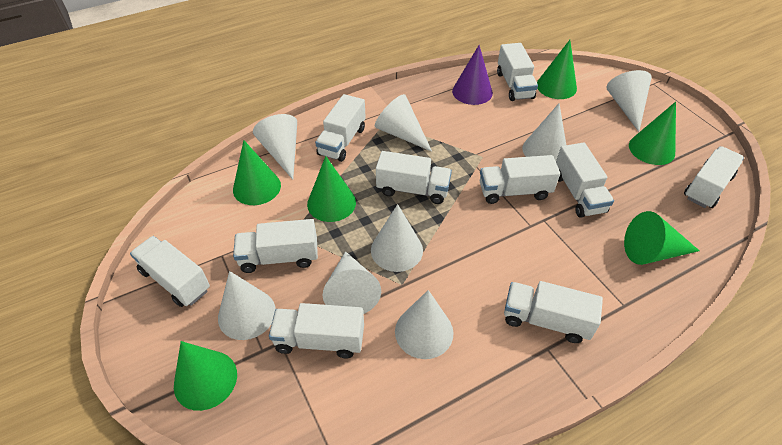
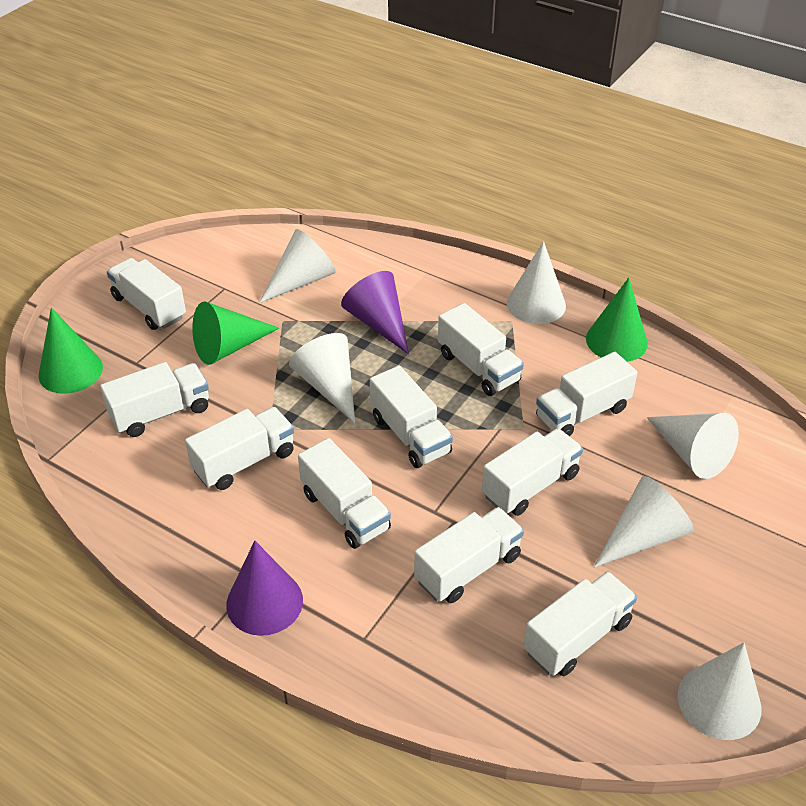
green cone: [174,341,237,411] [233,140,281,205] [307,156,356,222] [537,40,577,99] [624,211,700,265] [629,102,676,165] = 6 -> [38,307,103,394] [192,302,279,365] [586,278,648,362] = 3
purple cone: [452,45,493,105] = 1 -> [226,541,303,636] [341,271,409,354] = 2
white cone: [218,271,276,340] [253,114,297,180] [323,251,381,314] [371,204,423,272] [375,94,432,152] [395,290,453,359] [522,103,566,161] [606,70,651,132] = 8 -> [259,229,336,303] [289,333,355,423] [507,241,566,324] [594,476,694,568] [647,413,739,479] [678,642,762,740] = 6

